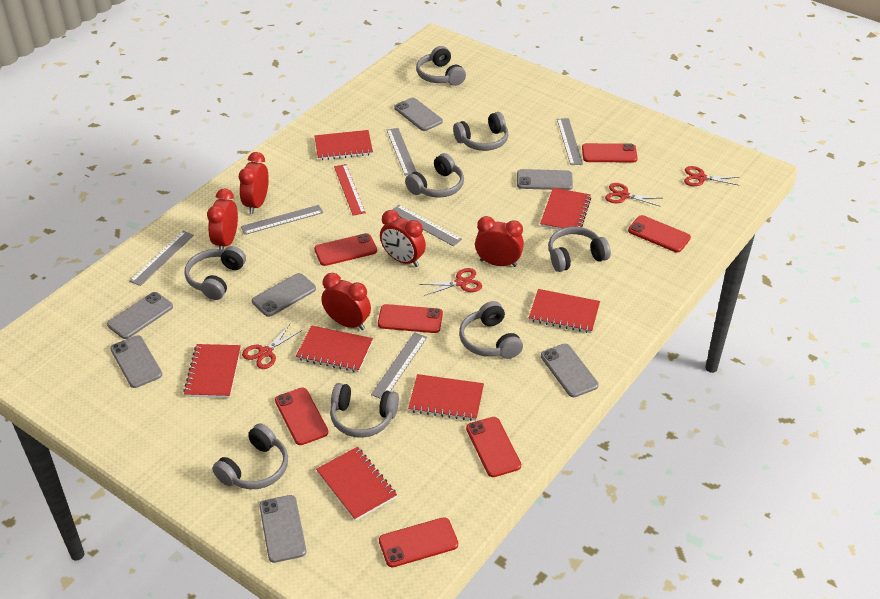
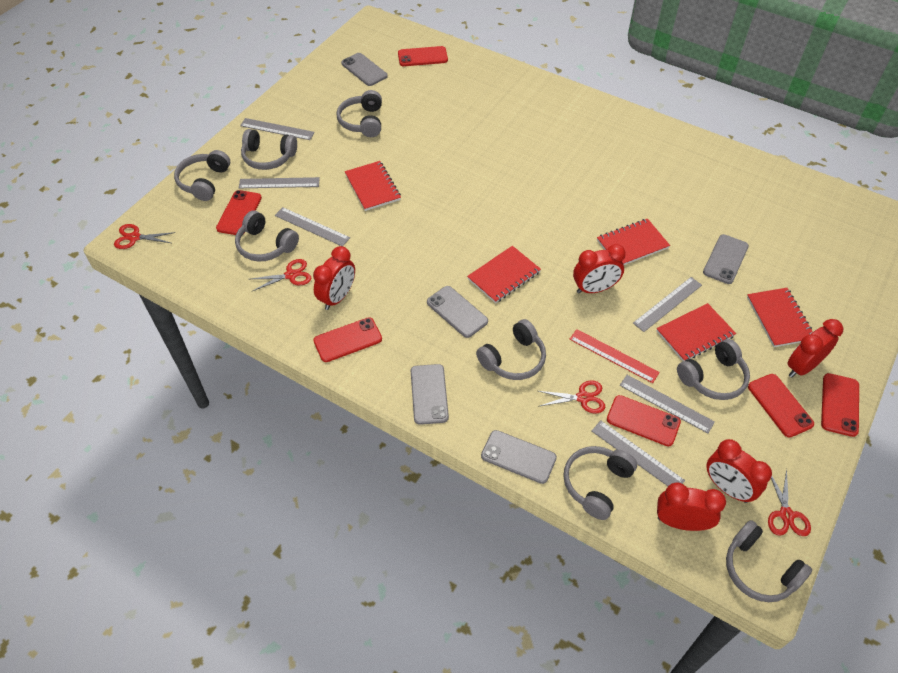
grey phone: [107,292,173,339] [110,335,162,388] [252,273,316,317] [259,495,306,563] [394,98,443,131] [517,169,573,190] [541,344,599,397] = 7 -> [341,53,388,86] [411,364,449,425] [427,286,488,338] [481,430,557,484] [703,234,749,284] = 5
red notebook: [183,344,241,398] [296,325,373,372] [314,130,373,160] [316,447,397,521] [408,374,484,421] [529,289,600,333] [540,188,591,230] = 7 -> [345,161,401,211] [467,246,541,303] [597,219,670,265] [657,303,736,361] [747,288,813,347] = 5
red phone: [275,388,329,445] [314,233,377,266] [378,304,443,333] [379,517,458,567] [466,417,521,477] [582,143,638,163] [628,215,691,253] = 7 -> [216,190,262,235] [314,317,382,362] [398,46,448,66] [607,395,681,446] [748,374,814,438] [821,373,859,437] = 6

